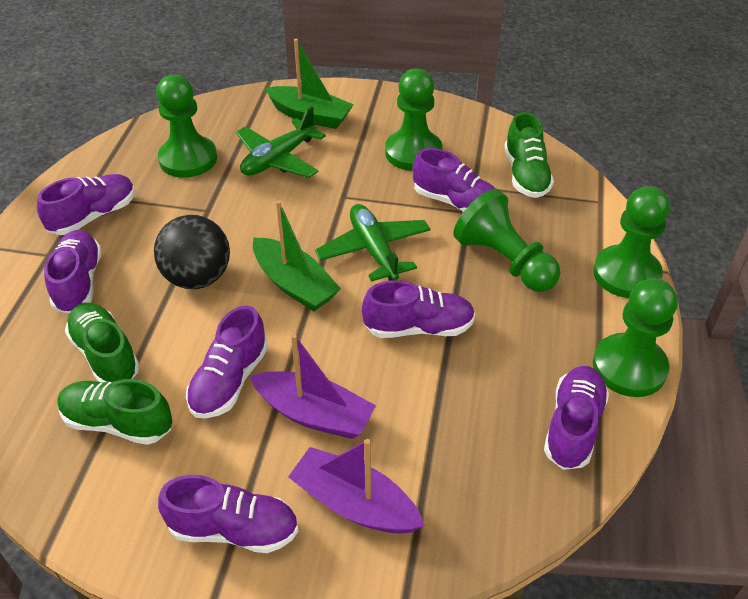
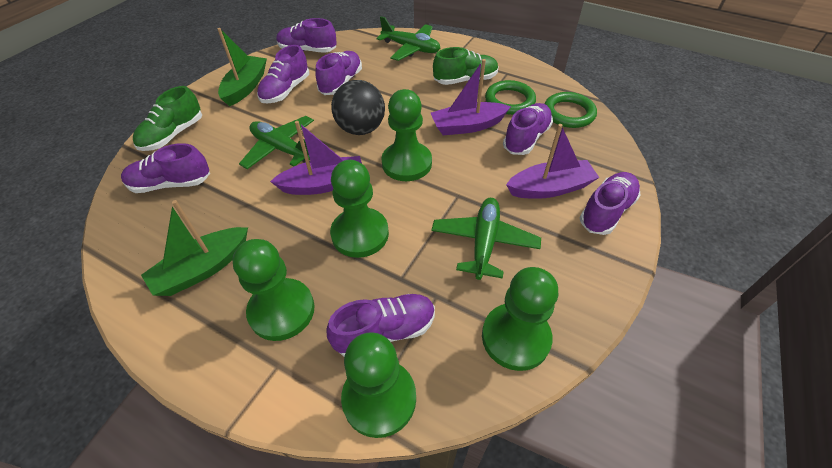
green plane: [236,106,326,178] [315,204,430,282] = 2 -> [239,116,314,169] [376,16,440,61] [431,198,541,280] = 3
green ring: none = 0 -> [485,80,536,115] [544,92,597,128] = 2
green shoe: [57,379,172,445] [65,303,140,383] [504,112,554,198] = 3 -> [133,86,202,151] [433,47,498,85] = 2
purple boat: [250,334,376,439] [288,439,425,534] = 2 -> [270,121,362,195] [431,59,511,135] [506,124,599,199] = 3

